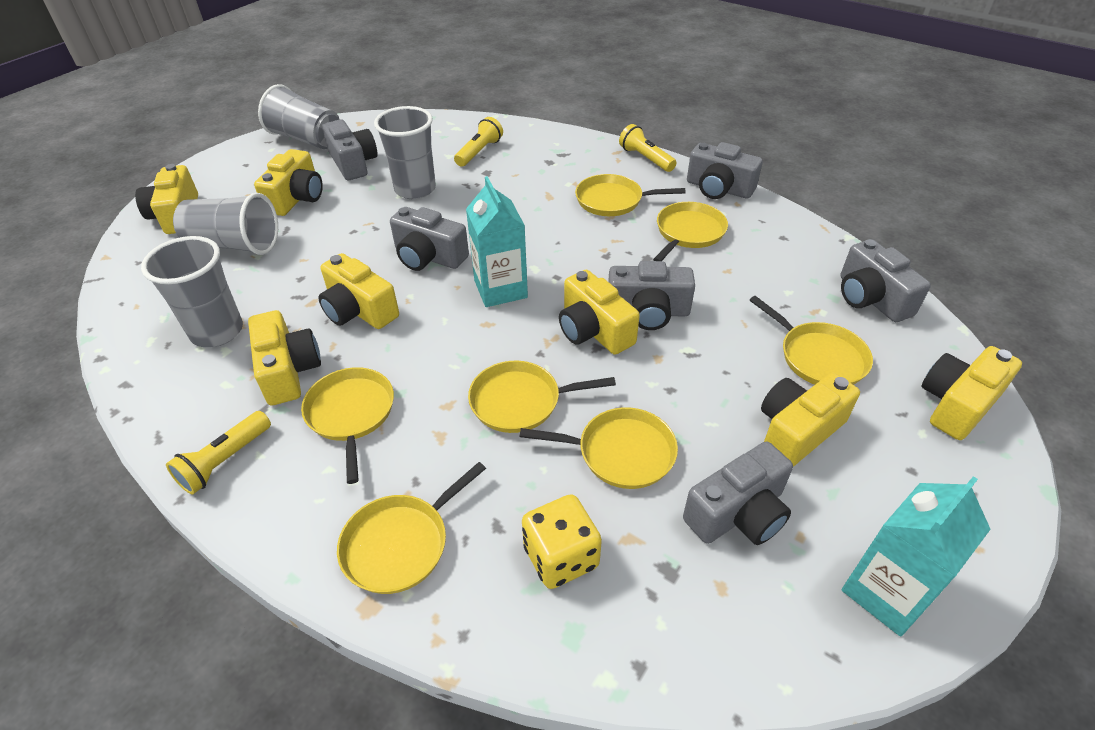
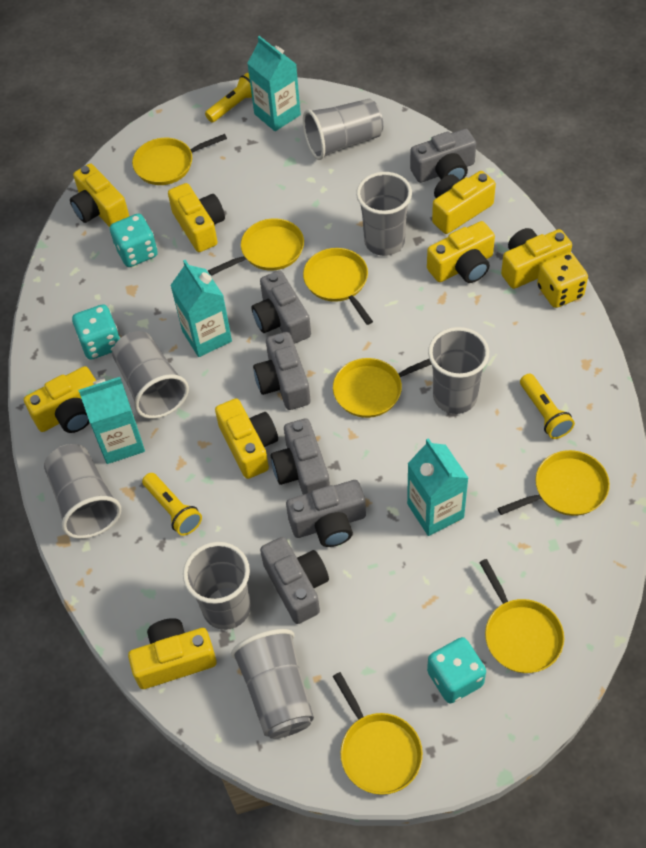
grey cup: [141,236,243,347] [173,193,278,255] [258,84,339,149] [374,106,436,199] = 4 -> [44,444,121,539] [112,331,189,419] [183,542,251,630] [231,629,314,739] [303,99,383,160] [356,172,412,256] [428,327,489,414] = 7
turquoise carton: [466,176,528,307] [842,476,991,636] = 2 -> [78,377,145,464] [170,260,232,357] [247,36,301,131] [407,438,468,536] = 4
turquoise dice: none = 0 -> [72,304,120,360] [110,213,158,267] [427,637,486,704] = 3
yellow camera: [135,164,198,234] [248,310,321,405] [254,149,323,216] [318,253,399,329] [559,270,640,355] [761,373,860,467] [922,346,1022,440] = 7 -> [24,366,96,433] [70,164,129,227] [128,618,217,689] [168,183,225,252] [215,398,278,479] [427,221,495,283] [432,171,496,234] [501,228,572,289] = 8

